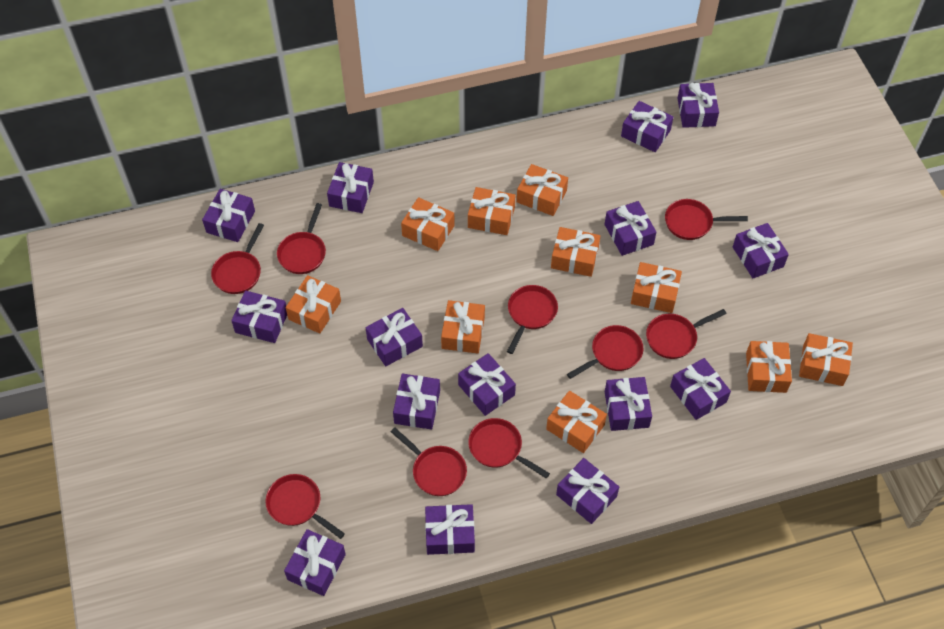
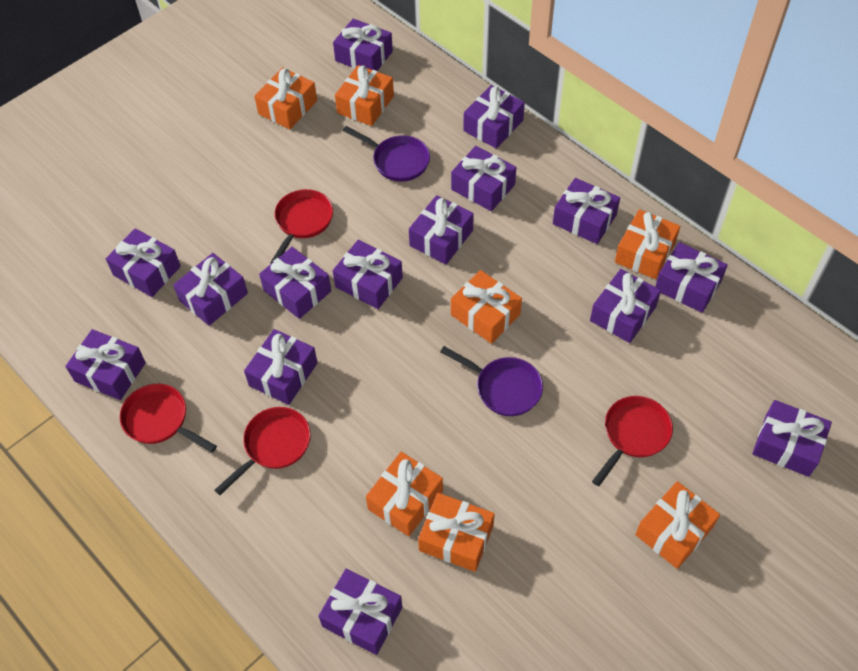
orange gift: [286,275,341,334] [401,197,455,251] [441,300,485,354] [468,187,515,235] [517,164,568,216] [546,391,607,453] [551,227,600,277] [631,262,682,313] [746,341,792,393] [799,333,853,386] = 10 -> [254,67,317,129] [335,65,394,126] [366,452,443,536] [418,493,494,572] [451,270,522,344] [615,209,680,279] [635,481,720,569] = 7
purple pan: none = 0 -> [343,126,430,182] [440,346,543,416] = 2
red pan: [211,223,264,294] [265,474,345,539] [277,203,326,274] [391,427,467,496] [468,418,550,479] [507,285,558,354] [567,325,643,379] [646,309,726,359] [665,199,748,240] = 9 -> [119,384,217,453] [214,407,311,495] [270,189,333,264] [592,396,673,486] = 4

